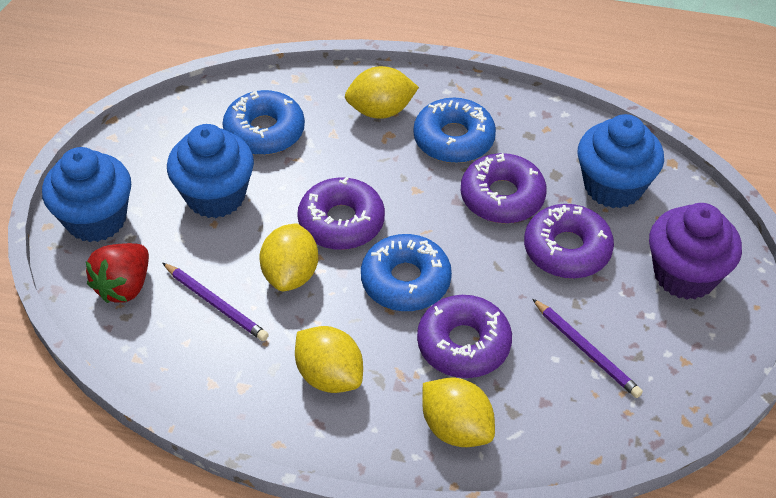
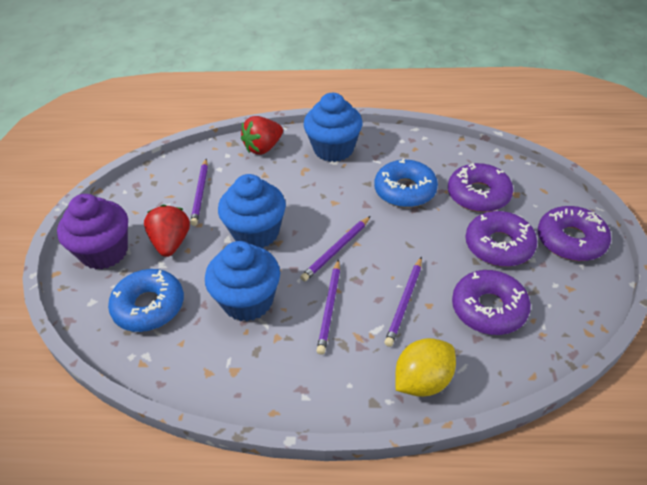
blue donut: [222,90,305,155] [361,234,452,311] [413,98,496,163] = 3 -> [108,269,184,332] [375,159,438,208] = 2
purple pencil: [163,263,269,341] [532,299,643,398] = 2 -> [190,159,208,226] [300,216,371,282] [317,259,340,355] [385,257,422,347] = 4
red strawberry: [86,243,149,303] = 1 -> [144,205,190,257] [241,116,283,155] = 2
yellow lemon: [259,224,318,291] [295,326,363,393] [345,66,419,119] [422,378,495,447] = 4 -> [395,338,456,397] = 1

